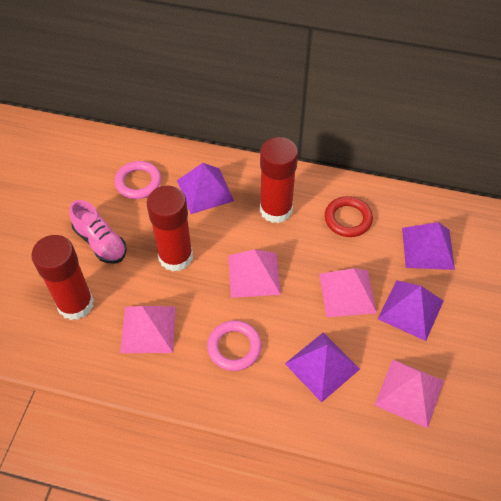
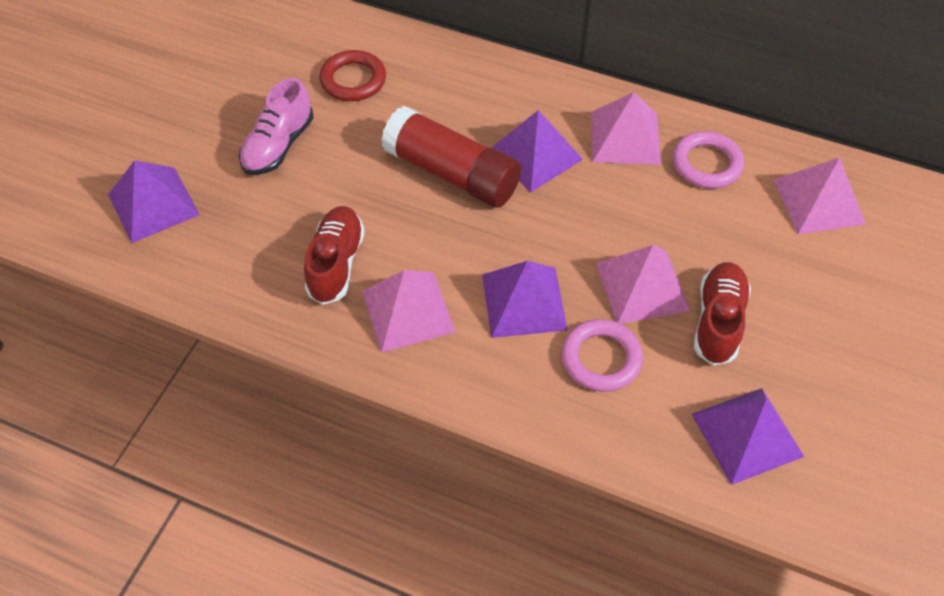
red glue stick: [31,235,94,320] [147,186,193,272] [260,137,298,223] = 3 -> [381,106,521,208] = 1
red shoe: none = 0 -> [304,206,365,305] [694,262,751,366] = 2

